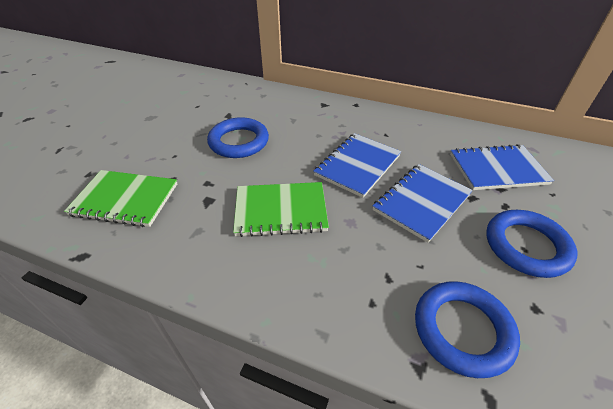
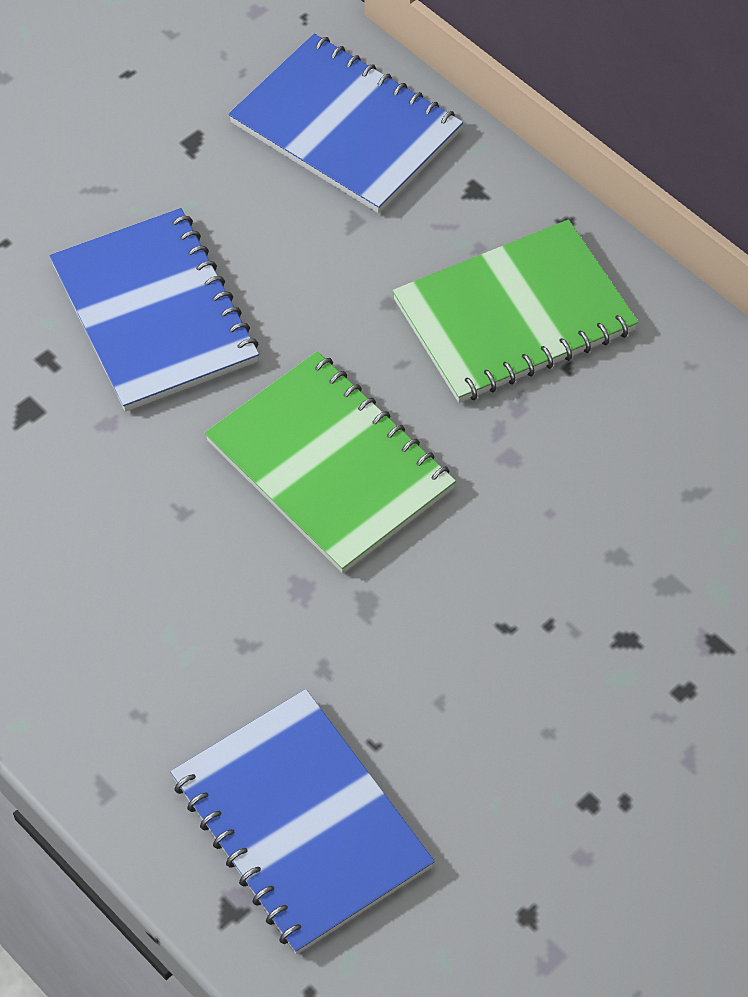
blue ring: [207,117,269,158] [415,281,520,378] [486,210,577,278] = 3 -> none = 0

